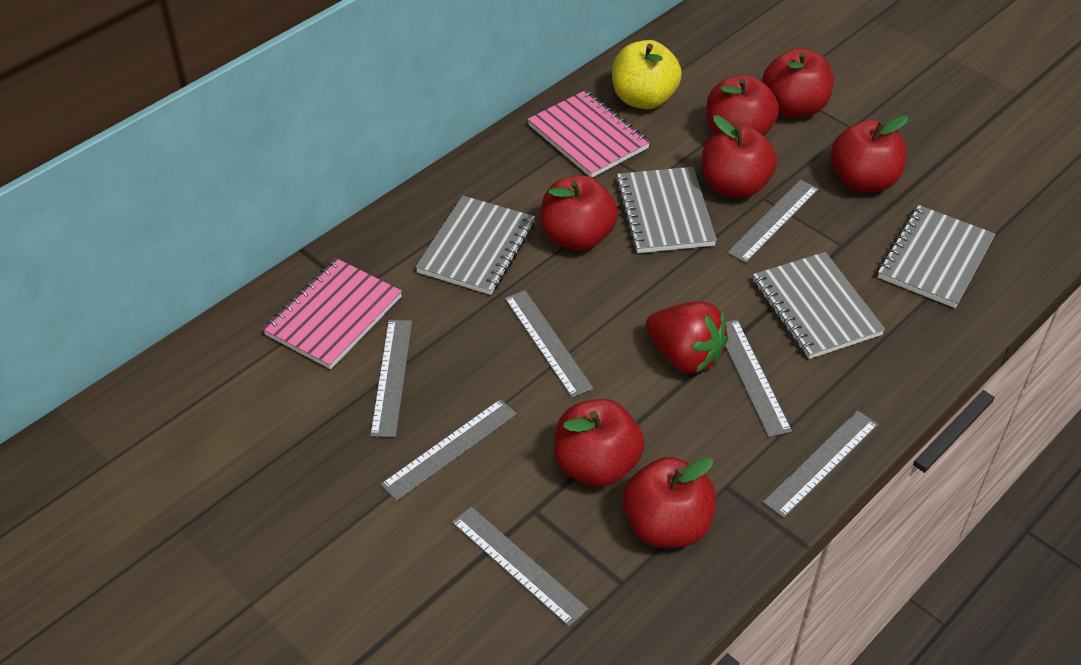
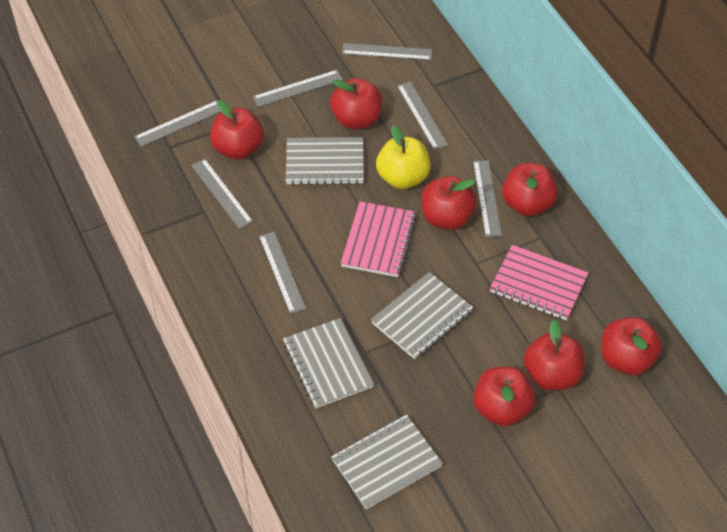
red strawberry: [646,301,729,374] = 1 -> none = 0

